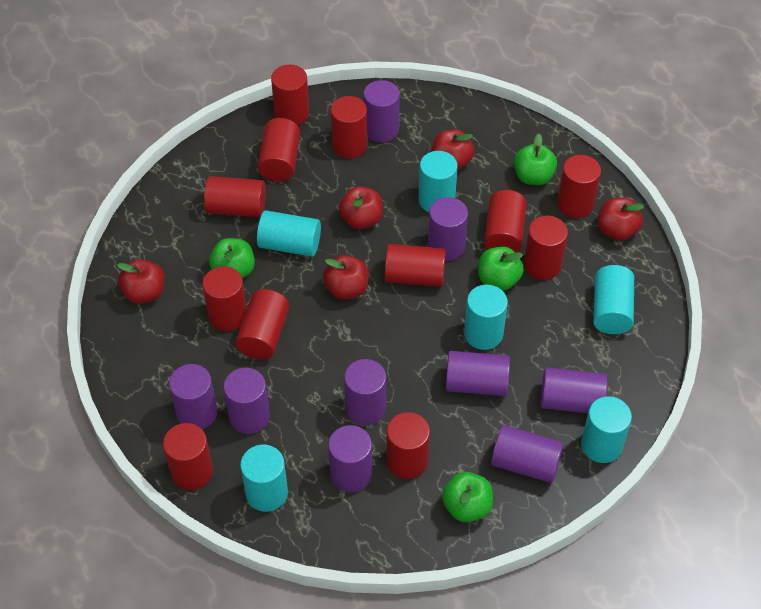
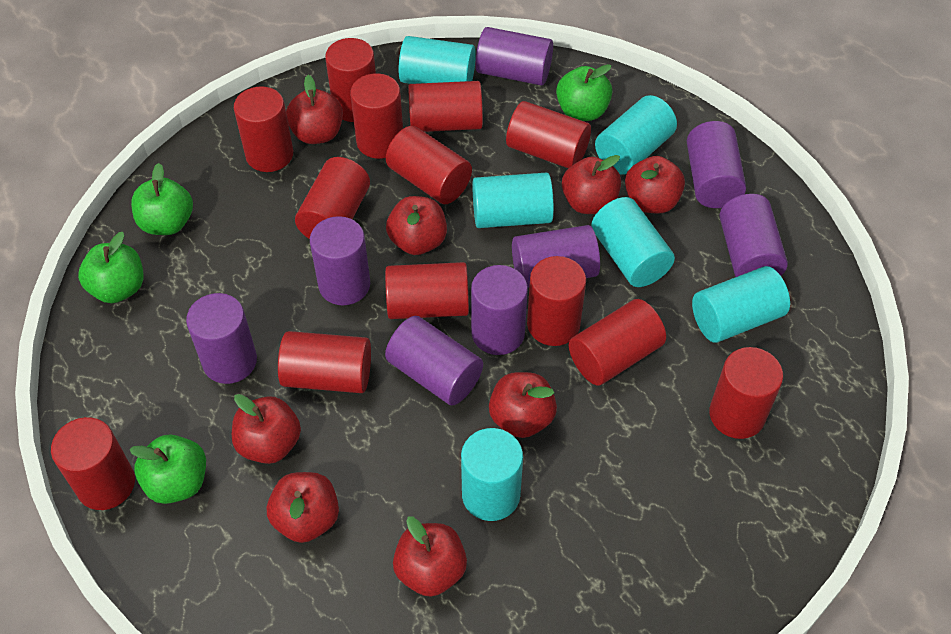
purple cylinder: [169,364,217,429] [223,368,270,434] [328,425,372,492] [344,359,386,425] [363,80,400,142] [428,197,468,261] [446,351,510,396] [491,425,564,483] [541,367,607,413] = 9 -> [186,293,257,384] [310,216,370,305] [385,316,483,405] [471,265,528,355] [475,27,553,86] [512,225,600,288] [687,121,746,208] [719,194,788,277] = 8
red apple: [117,259,165,304] [323,255,369,300] [339,186,383,229] [432,129,474,170] [598,198,644,241] = 5 -> [232,394,301,464] [267,472,339,543] [286,75,343,144] [386,196,447,255] [393,516,467,597] [489,372,557,438] [562,155,621,214] [625,156,685,213] = 8
red cylinder: [163,423,213,490] [202,266,247,331] [204,176,266,217] [236,289,289,359] [258,118,300,182] [271,65,309,125] [330,96,368,158] [385,244,446,287] [386,412,430,479] [484,190,527,253] [524,216,568,280] [557,155,601,218] = 12 -> [51,417,135,510] [234,86,293,172] [278,331,371,393] [295,157,370,239] [325,38,376,122] [350,73,403,159] [385,262,469,319] [386,126,472,204] [408,81,483,132] [506,101,591,168] [527,256,586,346] [569,299,666,386] [709,347,783,439] = 13

